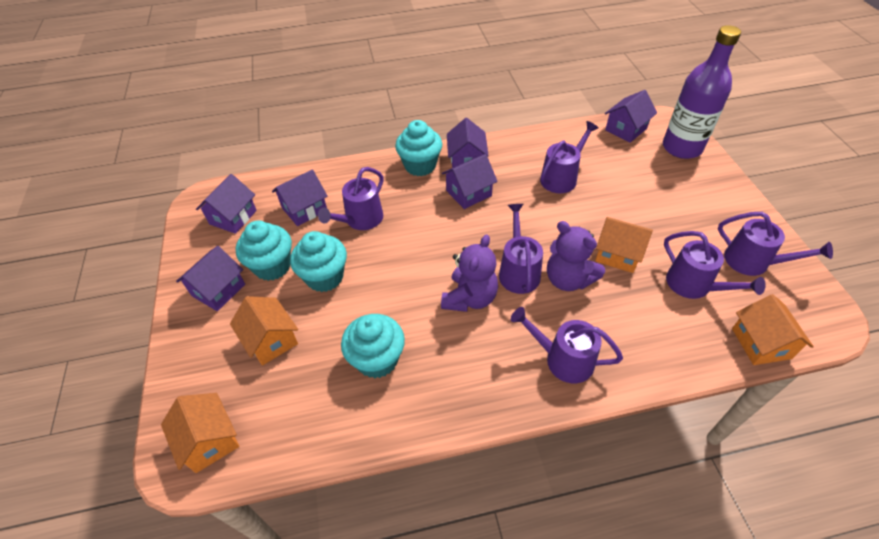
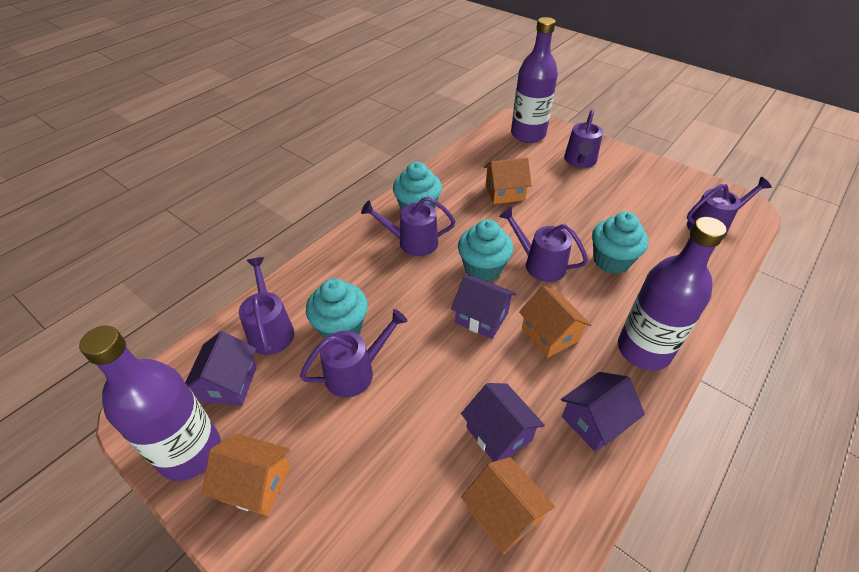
purple bottle: [663,25,741,159] = 1 -> [79,326,221,481] [511,17,558,143] [618,217,727,370] = 3
purple house: [176,246,245,311] [196,174,257,234] [272,170,328,226] [442,154,498,209] [447,118,489,168] [605,90,657,143] = 6 -> [185,331,257,406] [451,275,516,339] [461,383,545,462] [561,372,645,452] = 4
purple teddy bear: [441,235,498,312] [547,221,605,291] = 2 -> none = 0

